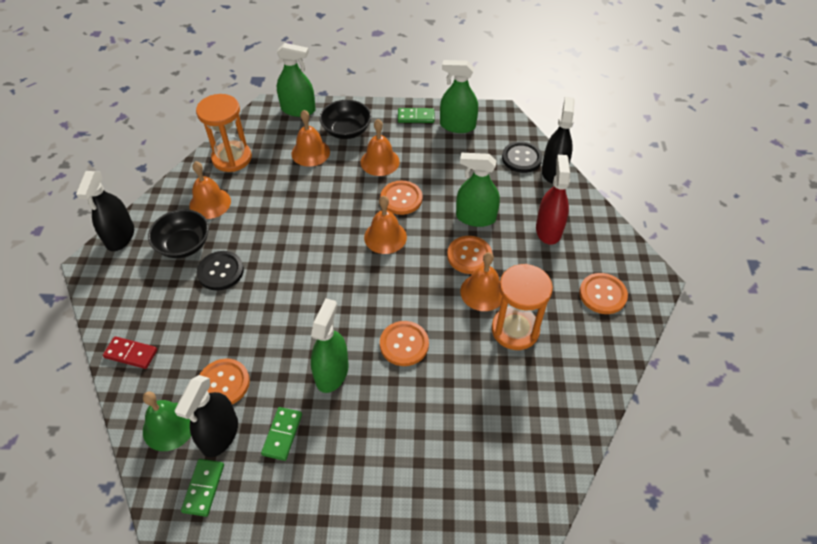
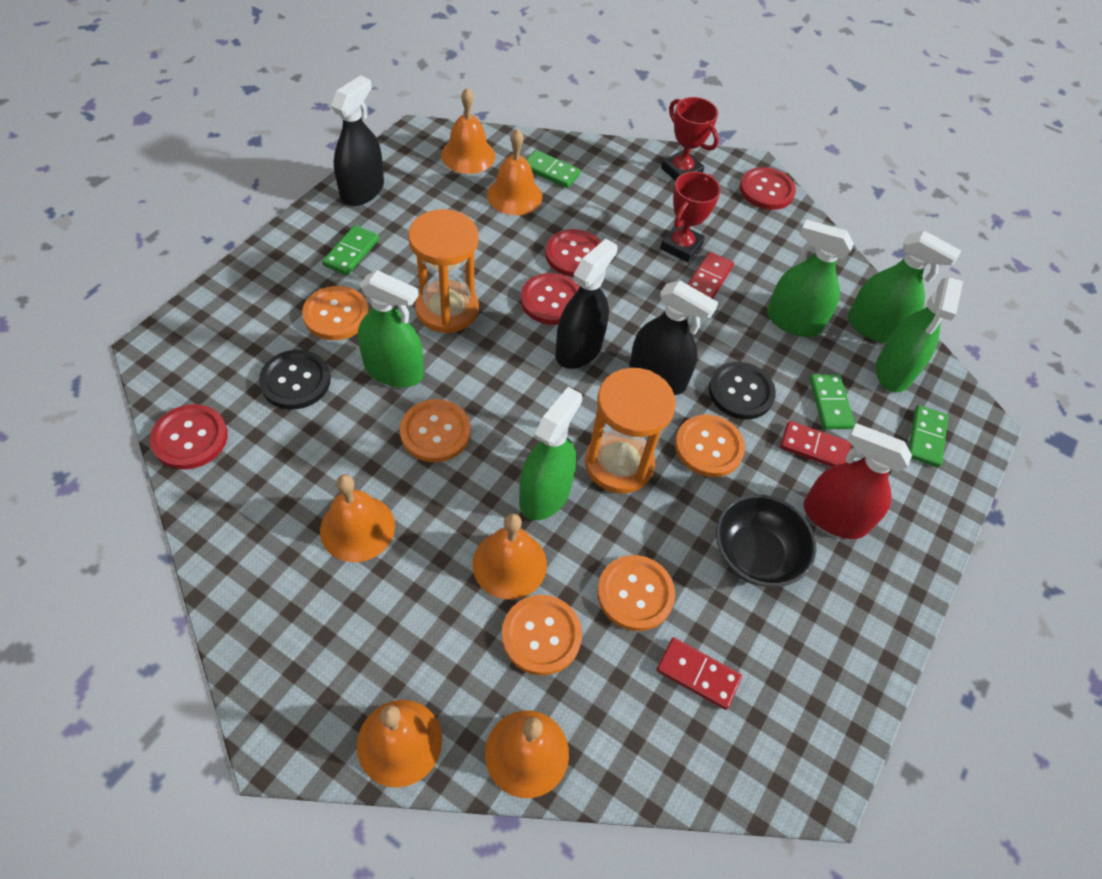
black bowl: [148,209,209,258] [319,100,371,139] = 2 -> [716,494,816,587] = 1
green bell: [143,391,191,451] = 1 -> none = 0
green domino: [181,459,224,517] [261,407,302,461] [398,108,435,123] = 3 -> [322,225,379,275] [526,150,580,188] [809,374,855,429] [909,405,948,467] = 4
green spray bottle: [277,43,316,117] [311,298,349,393] [440,60,478,133] [456,153,500,227] = 4 -> [358,270,424,387] [519,387,582,521] [767,219,854,337] [848,231,961,343] [876,277,963,392] = 5
orange bell: [189,161,231,219] [291,110,330,167] [361,119,400,176] [364,196,407,254] [460,252,502,311] = 5 -> [320,474,395,562] [357,700,442,788] [441,88,495,174] [472,513,547,599] [485,711,569,798] [487,129,542,215] = 6
red button: none = 0 -> [150,404,228,470] [521,273,579,325] [545,229,601,277] [740,167,796,210] = 4
red domino: [103,336,157,369] = 1 -> [656,638,742,710] [687,252,734,299] [780,421,851,467] = 3
red trophy: none = 0 -> [660,171,721,263] [661,97,719,181] = 2

